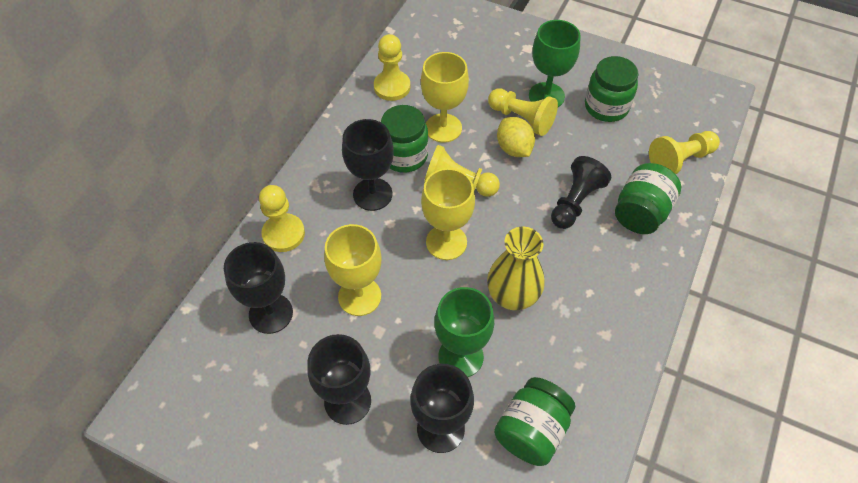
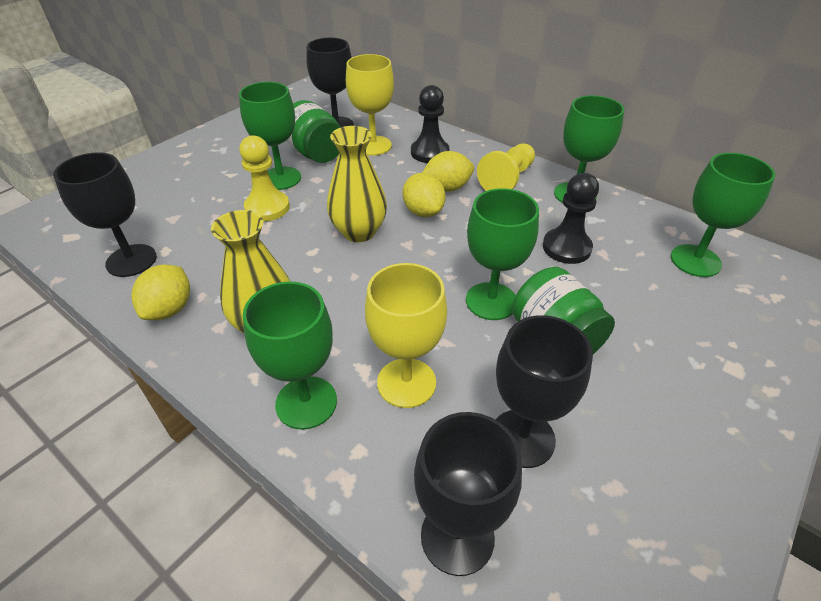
black pawn: [551,156,611,229] = 1 -> [411,85,450,163] [543,173,599,264] = 2
green goblet: [434,287,494,377] [529,20,581,107] = 2 -> [239,82,301,190] [243,281,337,430] [466,188,539,320] [554,95,624,203] [671,153,775,277] = 5
green jar: [381,105,428,173] [494,377,575,466] [585,56,639,122] [615,163,681,234] = 4 -> [286,100,341,163] [512,267,615,354] = 2
yellow goblet: [324,224,382,316] [421,52,469,143] [421,168,475,260] = 3 -> [346,54,394,156] [365,263,447,408] = 2
yellow lemon: [497,117,535,157] = 1 -> [131,265,190,320] [403,173,446,217] [422,151,474,192] = 3
yellow pawn: [259,185,305,252] [374,34,410,101] [424,145,500,197] [488,88,558,136] [649,131,720,174] = 5 -> [239,135,290,221] [477,144,535,191] = 2
yellow vase: [487,227,544,310] = 1 -> [211,210,291,333] [327,126,387,242] = 2

